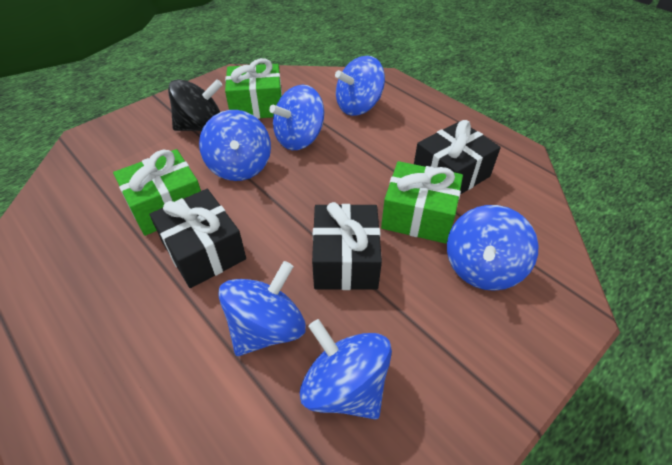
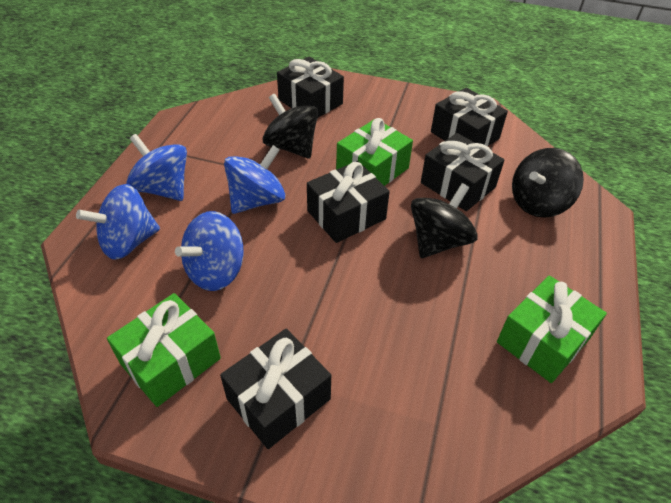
black gift: [149,189,246,288] [312,202,382,290] [414,120,501,195] = 3 -> [220,328,331,449] [277,57,344,117] [307,161,390,243] [421,133,505,211] [431,88,508,146] = 5
black spinning top: [168,79,222,131] = 1 -> [263,94,318,159] [411,183,478,258] [512,148,584,218] = 3
blue spinning top: [199,110,271,181] [218,261,306,356] [269,85,324,150] [300,319,392,420] [335,56,385,116] [447,205,538,291] = 6 -> [76,184,160,260] [126,134,187,201] [175,211,243,291] [224,145,285,214] = 4

